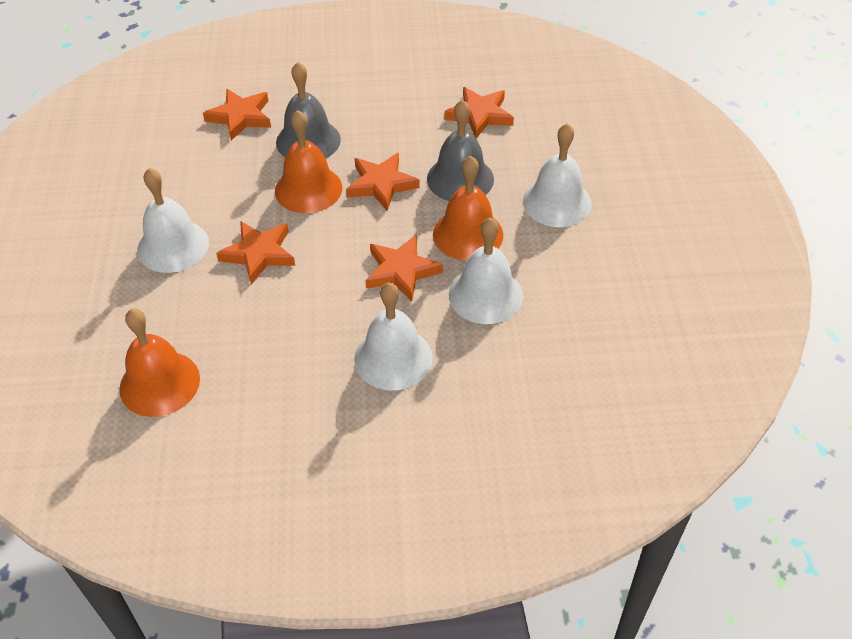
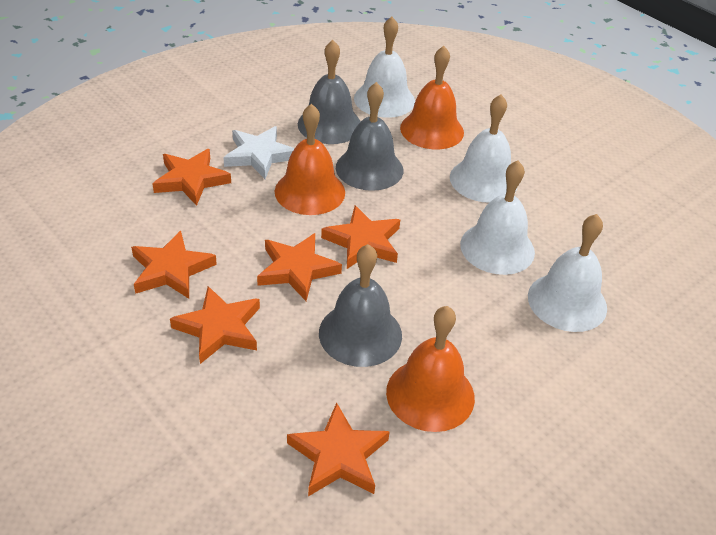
grey bell: [276,62,341,159] [427,100,494,201] = 2 -> [298,40,361,144] [319,244,402,367] [336,82,403,191] = 3
orange star: [203,89,271,141] [216,221,295,285] [346,153,420,211] [365,235,443,301] [445,87,514,138] = 5 -> [131,231,217,299] [152,149,231,206] [170,286,260,364] [257,233,342,301] [287,403,390,496] [321,205,400,269] = 6
white star: none = 0 -> [223,126,295,179] = 1

